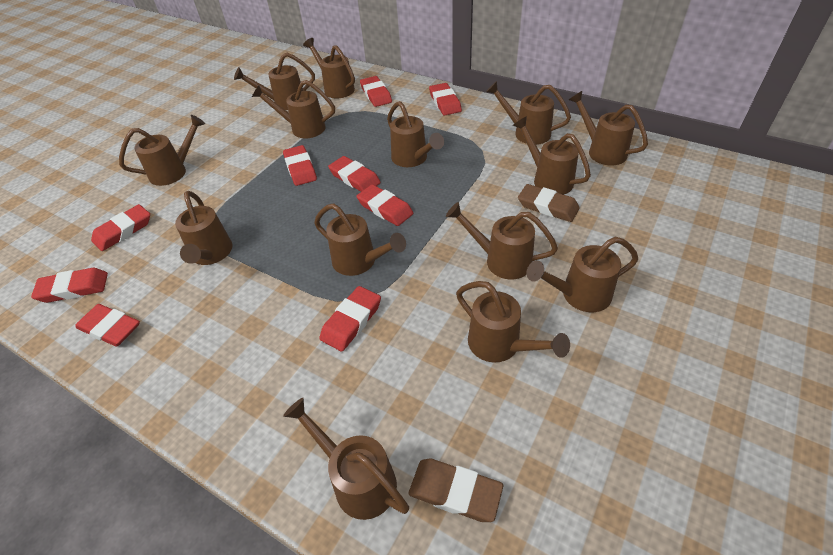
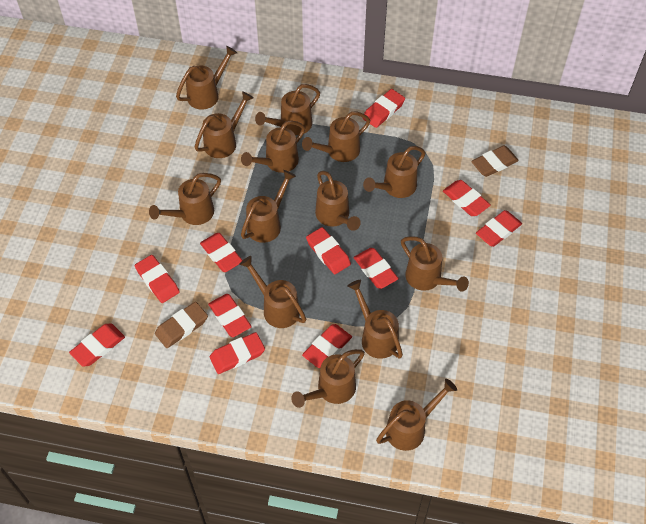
red eraser: [31,268,108,303] [76,304,140,347] [91,204,150,251] [283,145,317,186] [319,286,381,352] [328,156,381,192] [357,184,413,226] [360,76,392,107] [429,83,462,115] = 9 -> [69,324,125,366] [135,255,180,303] [200,233,242,272] [208,294,252,337] [210,332,265,374] [302,324,352,368] [306,227,351,274] [353,248,399,289] [362,89,405,128] [443,180,491,216] [476,210,522,247] = 11

